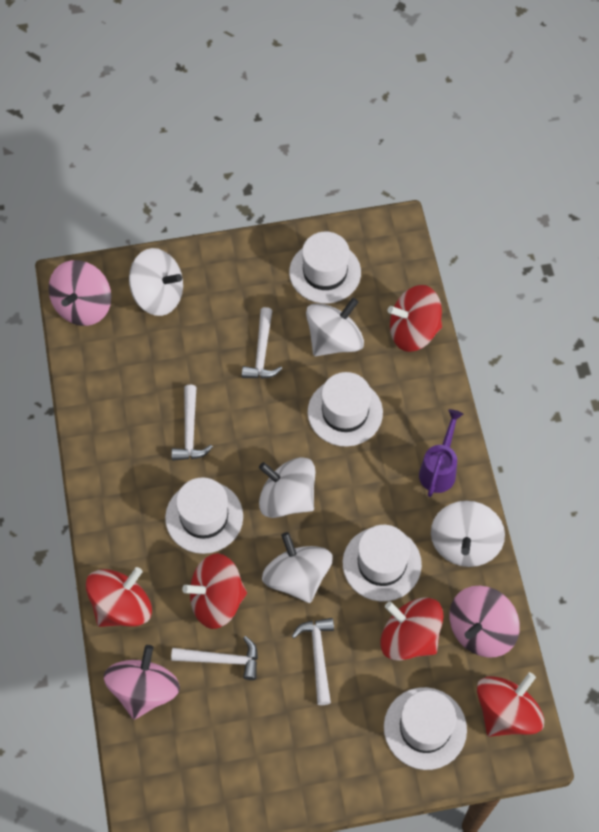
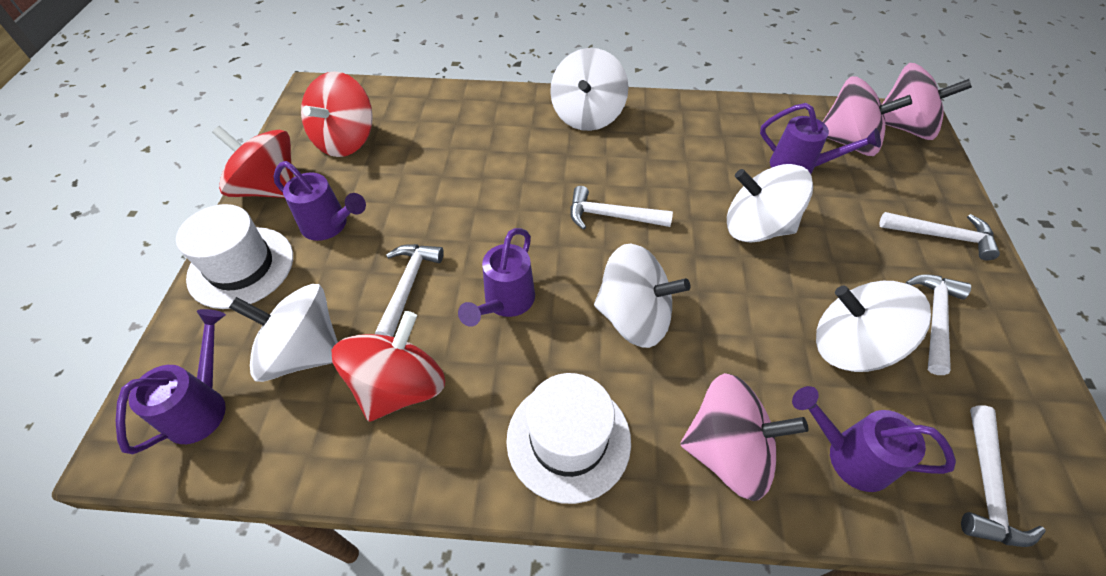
purple watering can: [419,409,463,497] = 1 -> [116,309,226,454] [274,161,366,241] [458,228,535,327] [760,103,881,174] [792,386,956,492] = 5
red spinning top: [86,567,152,627] [182,553,247,629] [380,598,444,661] [388,285,442,352] [477,672,544,737] = 5 -> [212,126,293,198] [301,71,373,157] [332,311,445,422] = 3
white hammer: [171,385,213,461] [171,636,258,680] [242,307,282,379] [292,618,334,705] = 4 -> [375,244,444,337] [570,186,673,230] [879,212,1000,261] [906,274,971,375] [961,406,1046,547] = 5
white hat: [165,477,243,554] [289,232,361,303] [308,372,383,446] [343,525,422,602] [384,687,467,770] = 5 -> [176,204,293,309] [506,373,631,504] = 2

